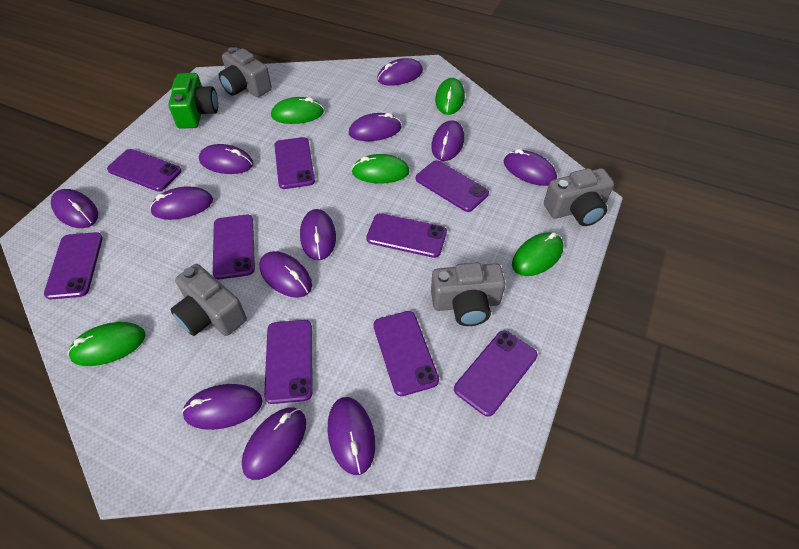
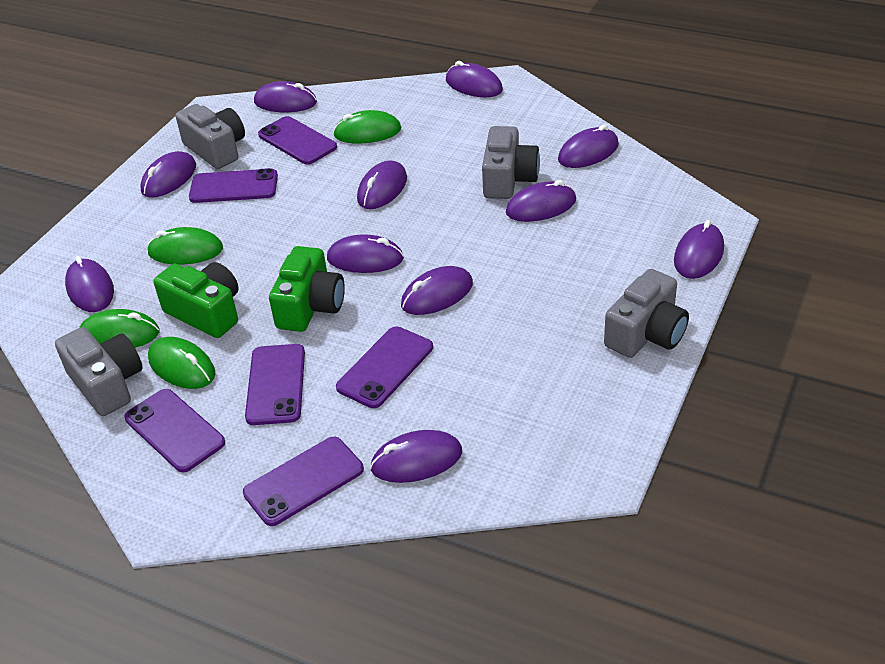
green camera: [168,73,218,129] = 1 -> [153,262,239,338] [269,246,345,332] = 2
green mouse: [68,322,146,366] [271,97,324,124] [351,154,409,184] [435,78,465,115] [512,232,564,276] = 5 -> [79,309,159,348] [147,227,223,265] [148,337,216,389] [333,110,401,144] = 4
purple mouse: [51,189,98,228] [150,186,213,220] [182,384,263,430] [199,144,253,174] [242,407,306,480] [260,251,312,298] [300,209,336,260] [327,397,375,475] [349,113,402,141] [377,58,423,86] [431,120,464,161] [504,149,557,186] = 12 -> [65,256,114,312] [140,151,196,198] [254,81,317,112] [327,234,404,273] [357,160,407,209] [370,430,462,483] [401,266,473,315] [446,61,503,97] [506,180,576,222] [558,124,619,168] [674,220,724,279] = 11
purple phone: [44,232,103,299] [107,149,181,192] [213,215,255,279] [264,320,313,404] [274,137,315,189] [366,213,447,258] [373,311,439,396] [416,160,489,212] [454,330,537,417] = 9 -> [124,389,225,472] [189,168,278,203] [243,437,364,526] [245,344,305,425] [258,116,337,165] [336,326,433,408] = 6

